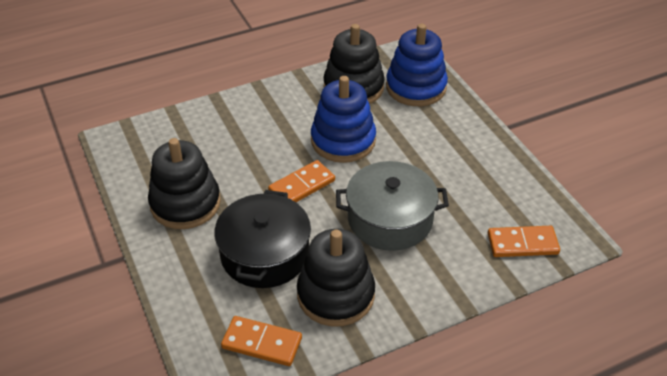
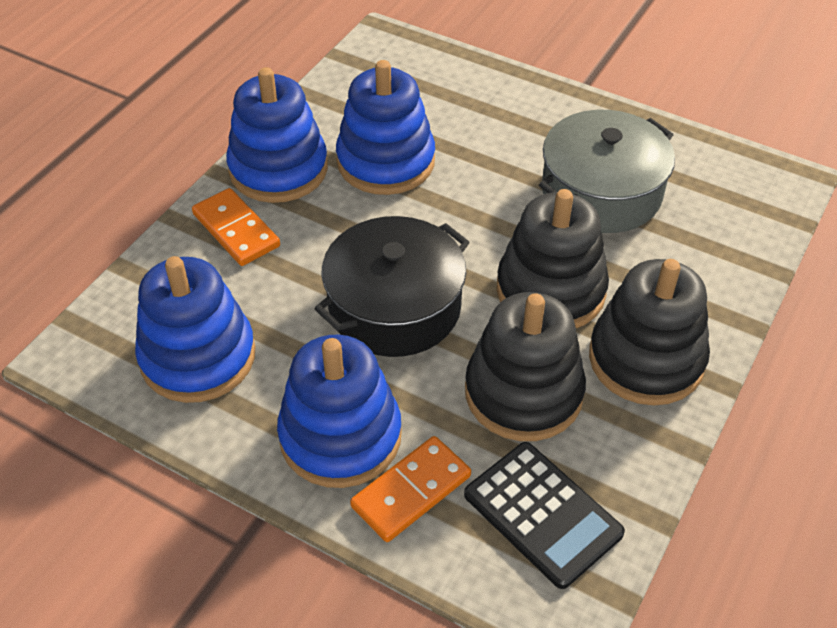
black calculator: none = 0 -> [464,442,625,589] = 1
blue stacking toy: [311,76,376,163] [386,24,448,106] = 2 -> [135,256,255,403] [226,67,328,203] [277,335,402,488] [336,60,435,195] = 4
orange domino: [221,316,302,366] [268,160,335,202] [488,226,560,257] = 3 -> [192,188,280,266] [350,436,471,542] = 2

